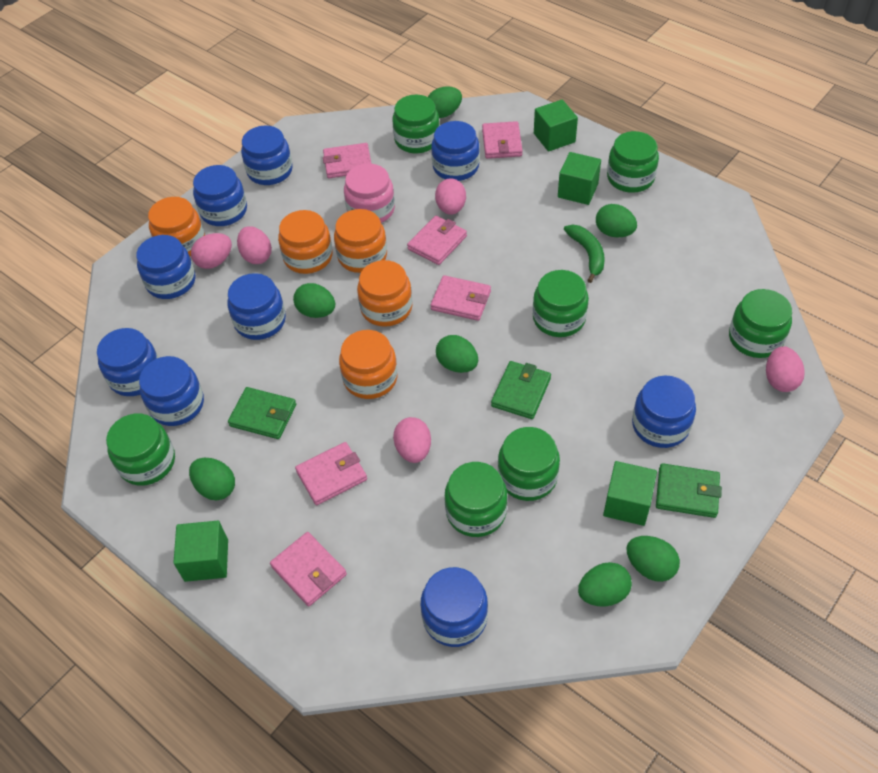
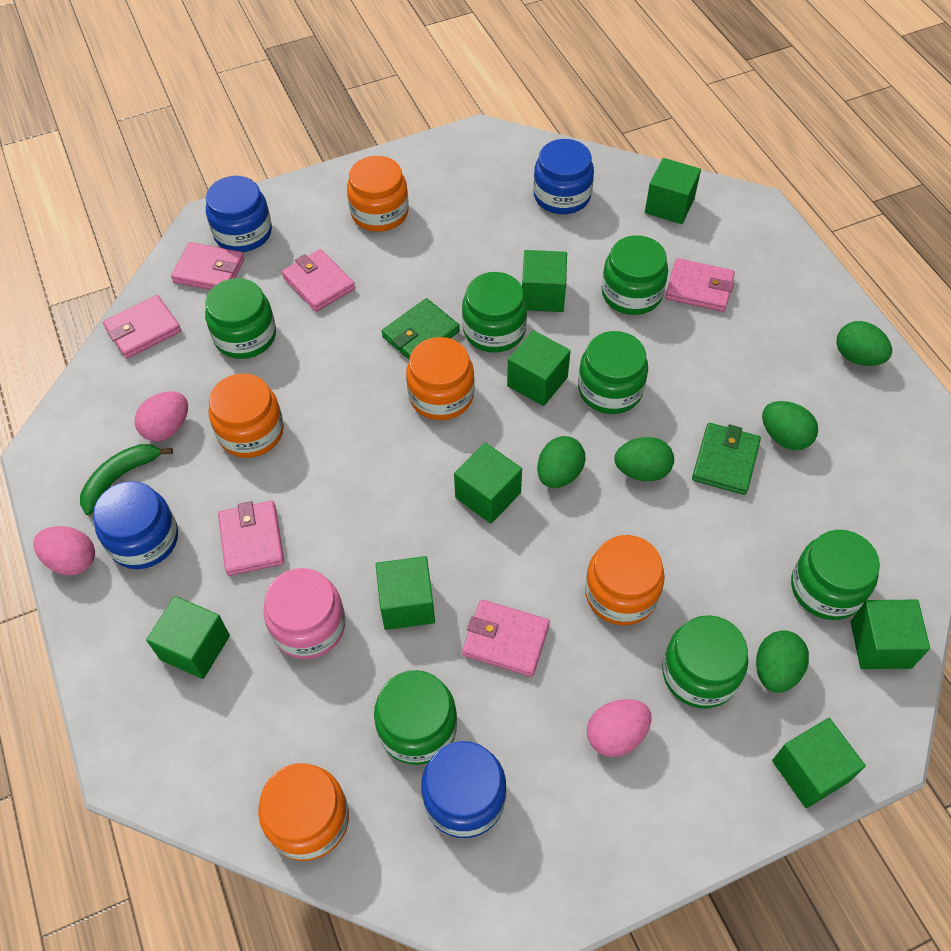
blue jar: [97,328,159,396] [136,235,195,299] [139,356,204,426] [193,165,247,226] [227,273,286,340] [241,125,293,185] [421,567,488,647] [431,121,480,181] [632,376,696,448] = 9 -> [93,481,178,569] [206,176,272,252] [421,741,506,838] [533,139,594,214] = 4
green cube: [173,521,228,582] [534,99,578,152] [558,152,601,205] [603,461,657,526] = 4 -> [146,596,230,679] [376,556,435,630] [454,442,522,524] [507,330,571,406] [522,250,567,312] [645,158,701,224] [772,718,866,808] [851,599,930,669] = 8
green egg: [189,458,235,500] [293,283,335,318] [428,86,462,118] [436,335,478,373] [578,562,632,607] [596,204,637,237] [627,536,680,582] = 7 -> [537,436,586,488] [615,437,674,481] [756,630,809,693] [762,401,818,450] [836,321,892,366] = 5
green wallet: [228,387,296,439] [491,361,551,419] [656,463,722,518] = 3 -> [381,298,460,359] [692,423,761,495] = 2
pink egg: [191,233,232,269] [237,226,272,264] [393,417,431,463] [435,178,466,215] [766,346,805,392] = 5 -> [33,526,95,576] [135,391,188,441] [587,699,651,757] = 3

